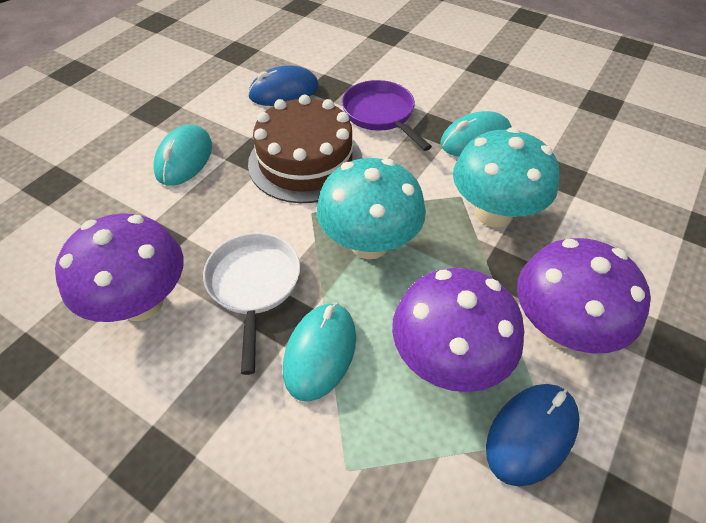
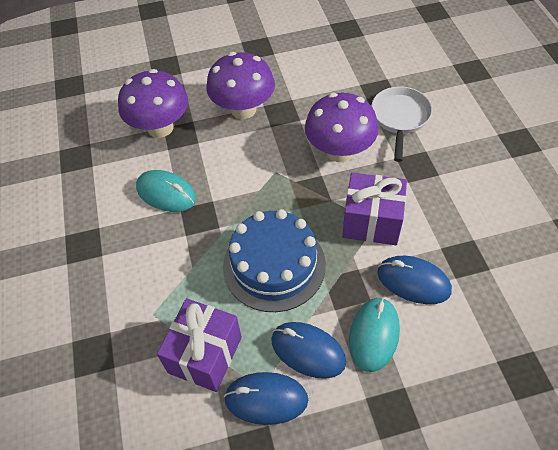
blue cake: none = 0 -> [223,209,326,312] = 1
blue mouse: [248,65,319,106] [486,384,580,486] = 2 -> [224,372,308,425] [271,322,346,379] [377,256,452,304] = 3
brown cake: [248,95,363,203] = 1 -> none = 0
purple gift: none = 0 -> [157,298,242,392] [342,173,407,245] = 2
purple pan: [342,80,432,151] = 1 -> none = 0
turquoise mouse: [153,125,212,186] [283,303,356,402] [440,111,512,156] = 3 -> [136,170,196,212] [349,297,400,372] = 2
turquoise mushroom: [317,158,426,259] [453,127,560,228] = 2 -> none = 0

